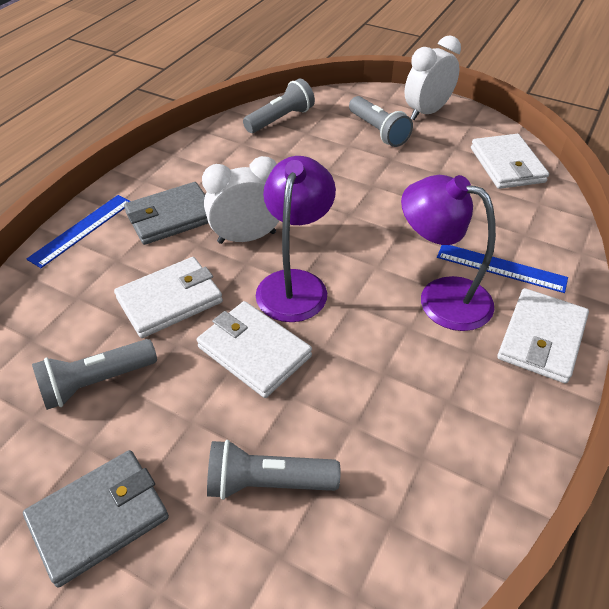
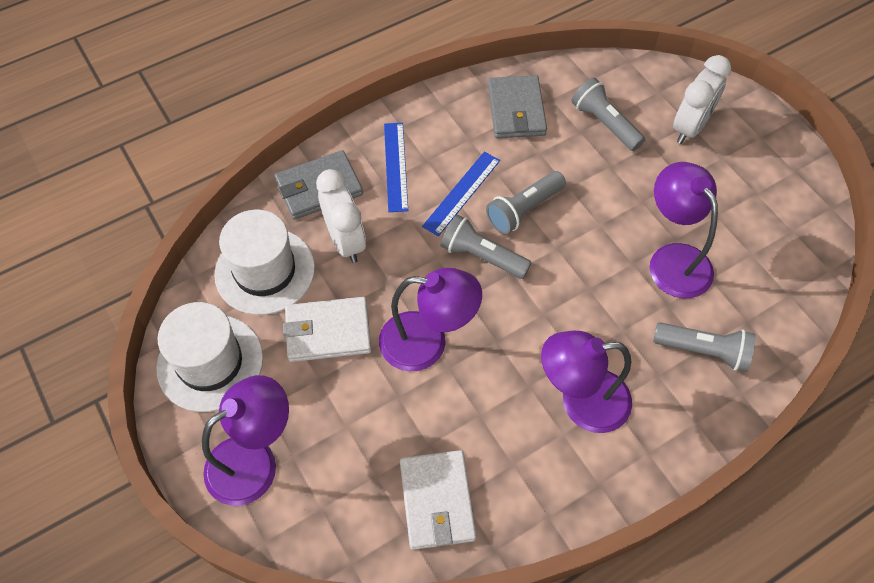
purple lamp: [256,156,336,322] [401,175,496,331] = 2 -> [202,375,289,506] [379,268,482,371] [541,331,632,433] [649,162,718,298] = 4
white hat: none = 0 -> [156,302,263,412] [214,210,315,315] = 2
white wallet: [114,257,223,338] [197,301,312,398] [471,134,549,189] [497,288,589,384] = 4 -> [283,297,371,362] [400,450,477,550] = 2

